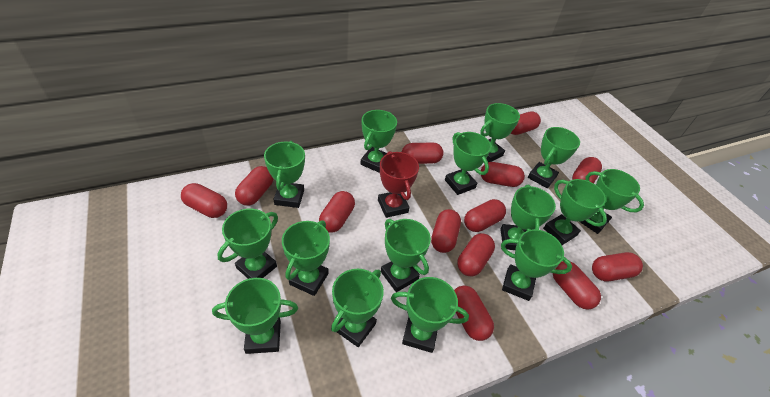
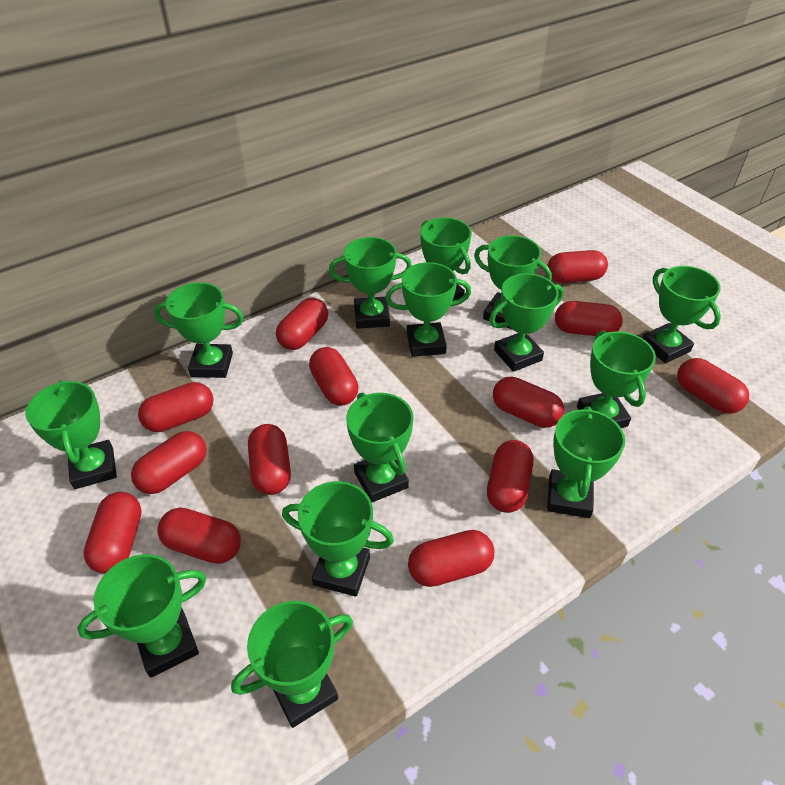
green trophy: [212,278,298,354] [217,208,278,279] [264,141,305,208] [282,220,330,296] [331,269,384,347] [360,110,397,173] [381,219,431,292] [391,277,469,353] [445,132,491,195] [480,103,520,162] [500,185,556,250] [501,229,572,301] [528,127,580,188] [543,179,607,245] [580,169,644,234] = 15 -> [25,380,117,489] [77,554,206,678] [154,282,244,378] [231,601,353,728] [282,481,394,597] [329,237,412,329] [346,392,414,503] [385,262,471,357] [420,217,472,301] [474,235,552,329] [489,273,564,372] [547,406,625,518] [577,330,656,428] [642,266,721,363] = 14
red trophy: [378,151,419,218] = 1 -> none = 0

